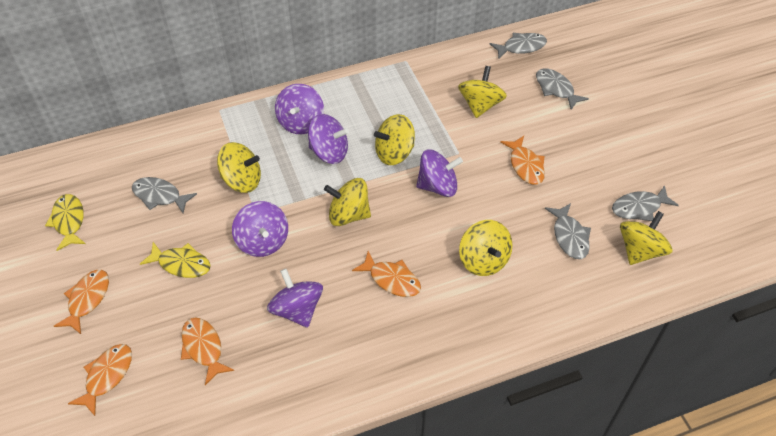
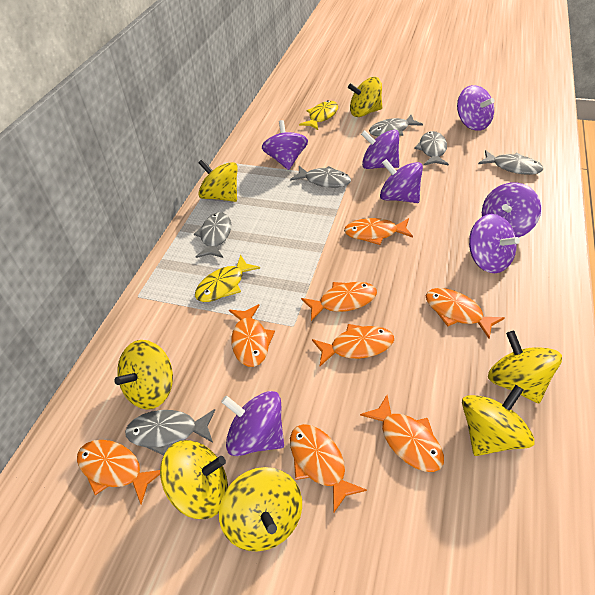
grey fish: [132,177,197,213] [490,33,547,59] [536,68,589,110] [545,203,591,259] [612,185,679,221] = 5 -> [125,409,215,456] [194,212,231,258] [290,166,351,188] [369,115,423,136] [414,131,449,166] [478,150,543,175] = 6
orange fish: [54,270,109,334] [68,344,132,416] [181,317,234,385] [352,251,421,297] [500,136,545,185] = 5 -> [77,440,160,504] [229,304,275,367] [290,424,367,512] [301,282,377,321] [312,324,394,366] [344,218,413,245] [360,395,444,472] [426,288,505,339] = 8
purple spinning top: [232,201,288,257] [267,269,323,328] [275,84,324,134] [308,114,349,164] [416,149,463,197] = 5 -> [221,391,284,456] [262,120,308,170] [361,130,399,169] [380,159,423,203] [457,85,494,131] [469,214,520,273] [482,182,541,238] = 7
yellow spinning top: [217,142,261,193] [324,178,371,226] [374,114,415,165] [458,66,507,118] [459,220,512,276] [620,211,673,265] = 6 -> [114,340,173,410] [160,440,228,519] [198,159,237,202] [219,467,302,552] [348,77,382,117] [462,385,535,456] [488,331,562,403] = 7

